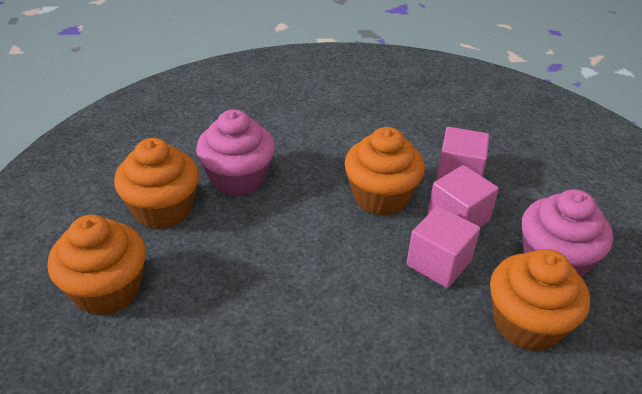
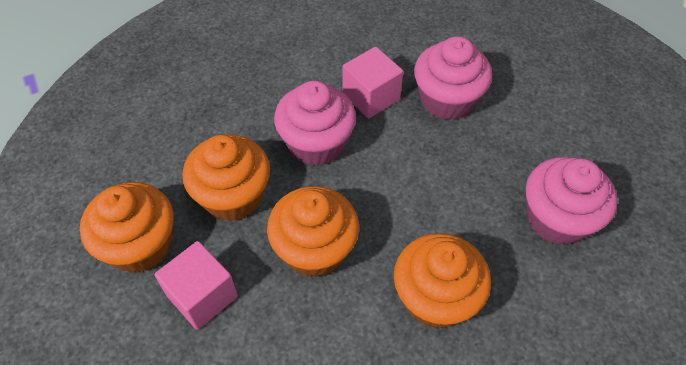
pink cube: [406,206,480,288] [427,165,499,227] [436,127,490,181] = 3 -> [155,241,238,330] [343,47,403,119] = 2
pink cupcake: [196,109,275,197] [522,189,613,278] = 2 -> [274,81,356,166] [414,36,492,120] [526,157,617,245] = 3

